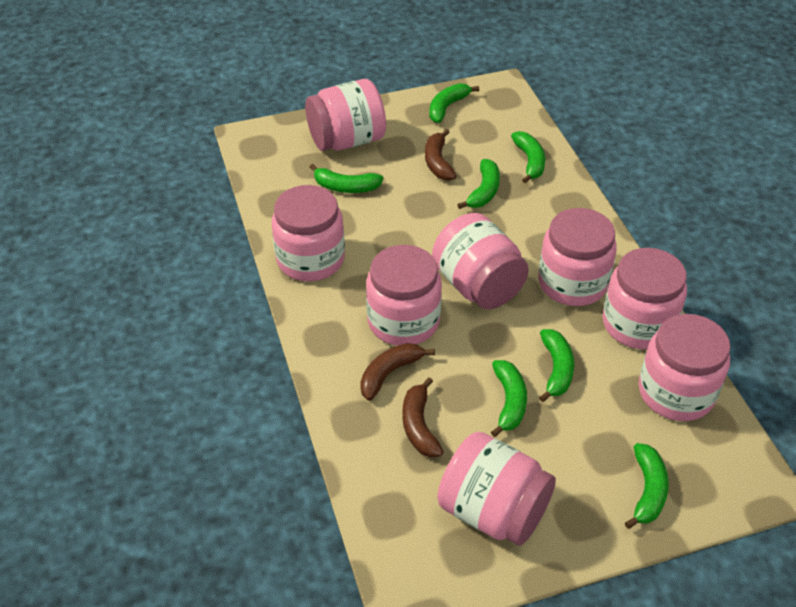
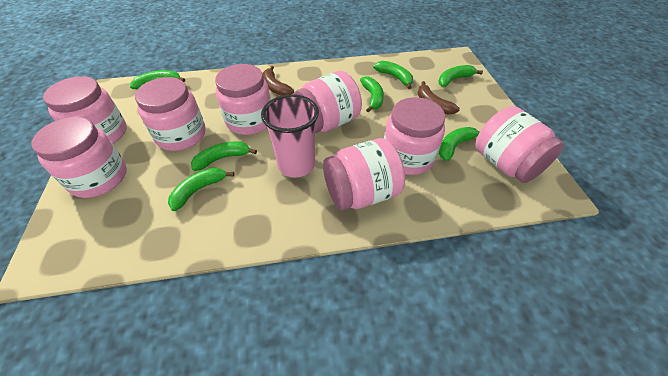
brown banana: [360,343,435,401] [402,377,444,458] [425,129,456,181] = 3 -> [263,66,294,96] [418,81,460,115] = 2
pink cup: none = 0 -> [261,94,319,177] = 1

